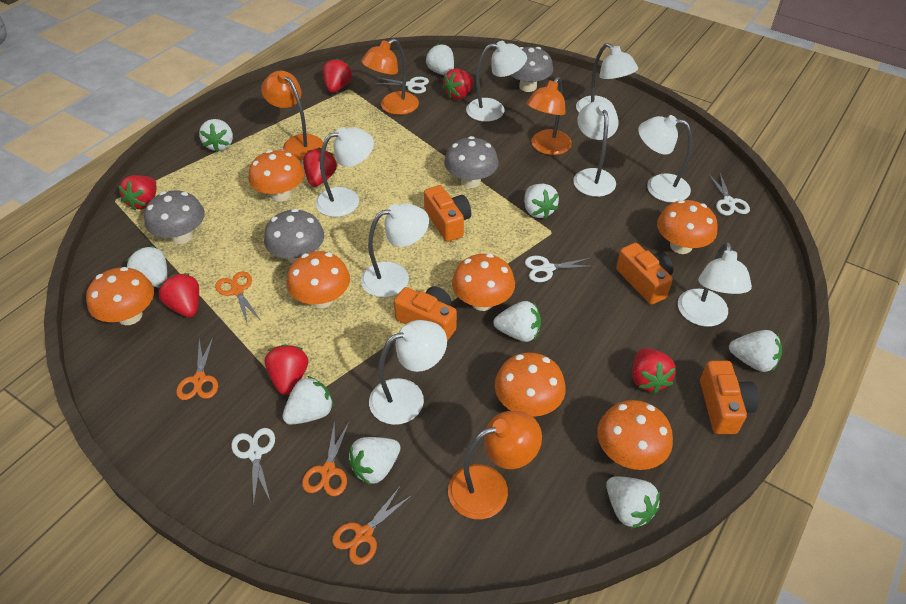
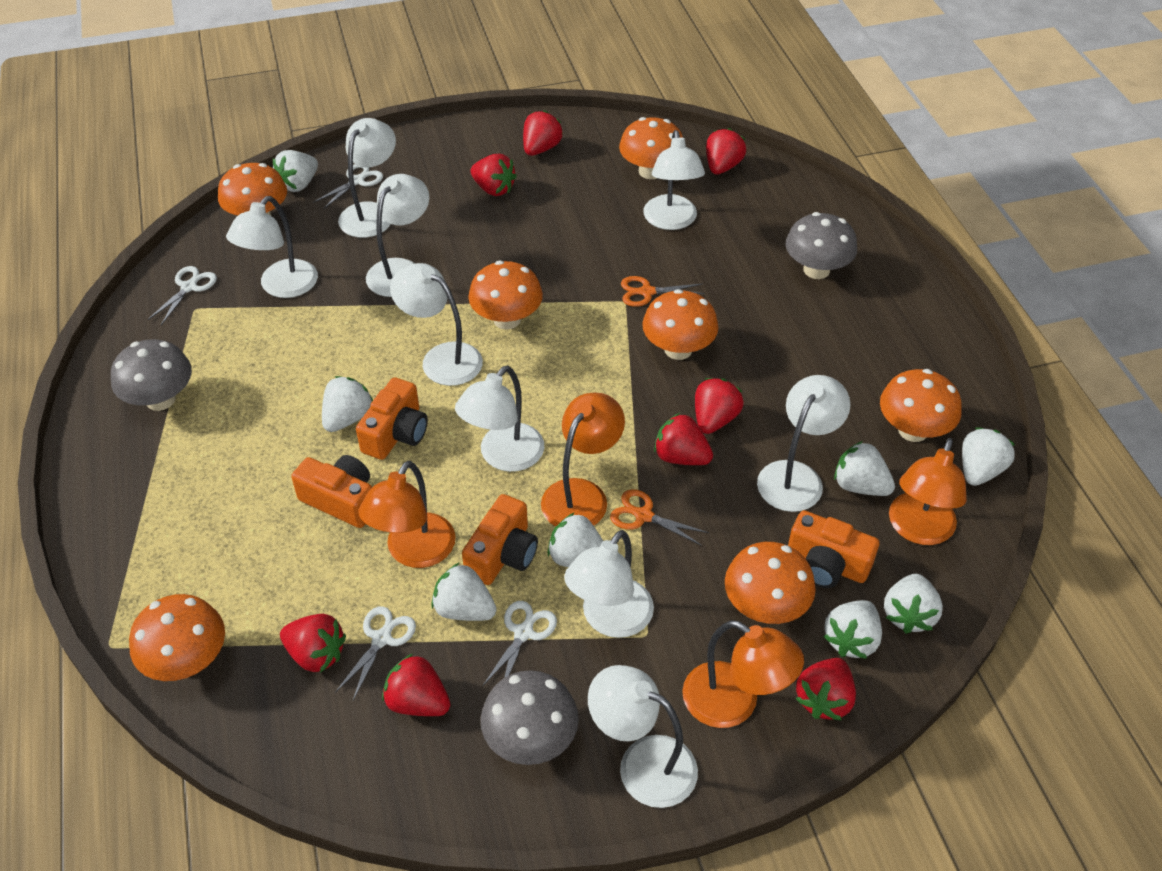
grey mushroom: [144,191,205,244] [264,209,324,263] [444,136,499,188] [511,47,553,92] = 4 -> [111,339,192,411] [481,670,579,765] [786,212,857,279] = 3
orange scissors: [176,337,218,400] [215,271,260,323] [302,420,350,496] [332,487,412,565] = 4 -> [610,489,709,546] [621,276,705,307] = 2
red strawberry: [118,175,156,210] [159,273,199,317] [265,345,308,395] [303,148,337,187] [323,58,352,93] [442,69,474,100] [632,348,676,394] = 7 -> [280,614,346,673] [382,654,451,716] [471,154,517,196] [523,110,563,156] [654,413,713,465] [695,378,744,434] [706,128,746,175] [796,658,856,720] = 8
white lamp: [315,127,374,217] [361,203,429,297] [369,320,447,425] [466,41,527,122] [573,101,619,197] [576,43,638,112] [638,115,692,203] [678,242,752,327] = 8 -> [226,196,318,298] [338,118,396,238] [366,174,429,297] [390,263,483,386] [455,366,544,472] [564,530,654,638] [588,665,698,808] [643,130,705,230] [757,375,850,512] = 9
white strawberry: [126,246,167,288] [199,119,233,152] [282,376,334,425] [348,437,401,485] [426,44,454,75] [493,301,541,342] [524,184,559,219] [606,476,660,529] [729,330,782,372] = 9 -> [273,150,318,192] [322,376,373,432] [431,563,497,621] [548,512,603,567] [823,600,882,659] [834,441,895,496] [884,574,943,634] [962,427,1015,486] = 8

